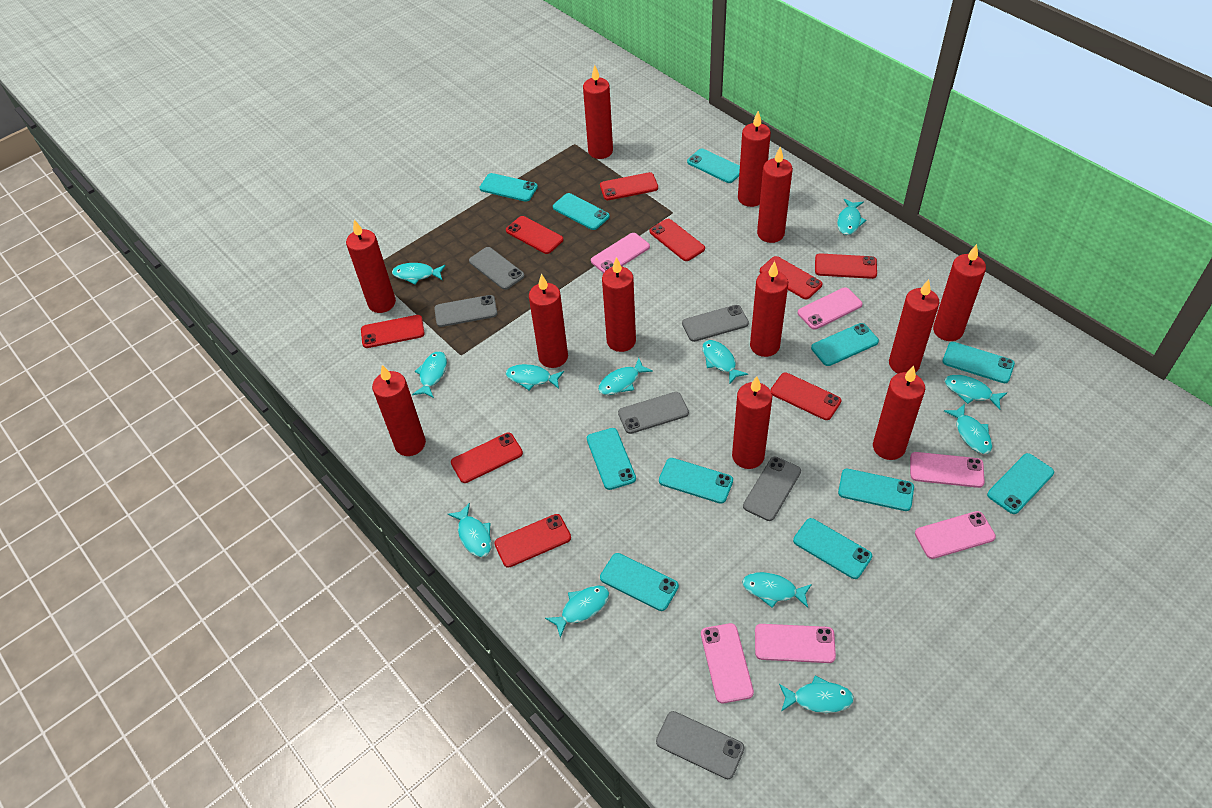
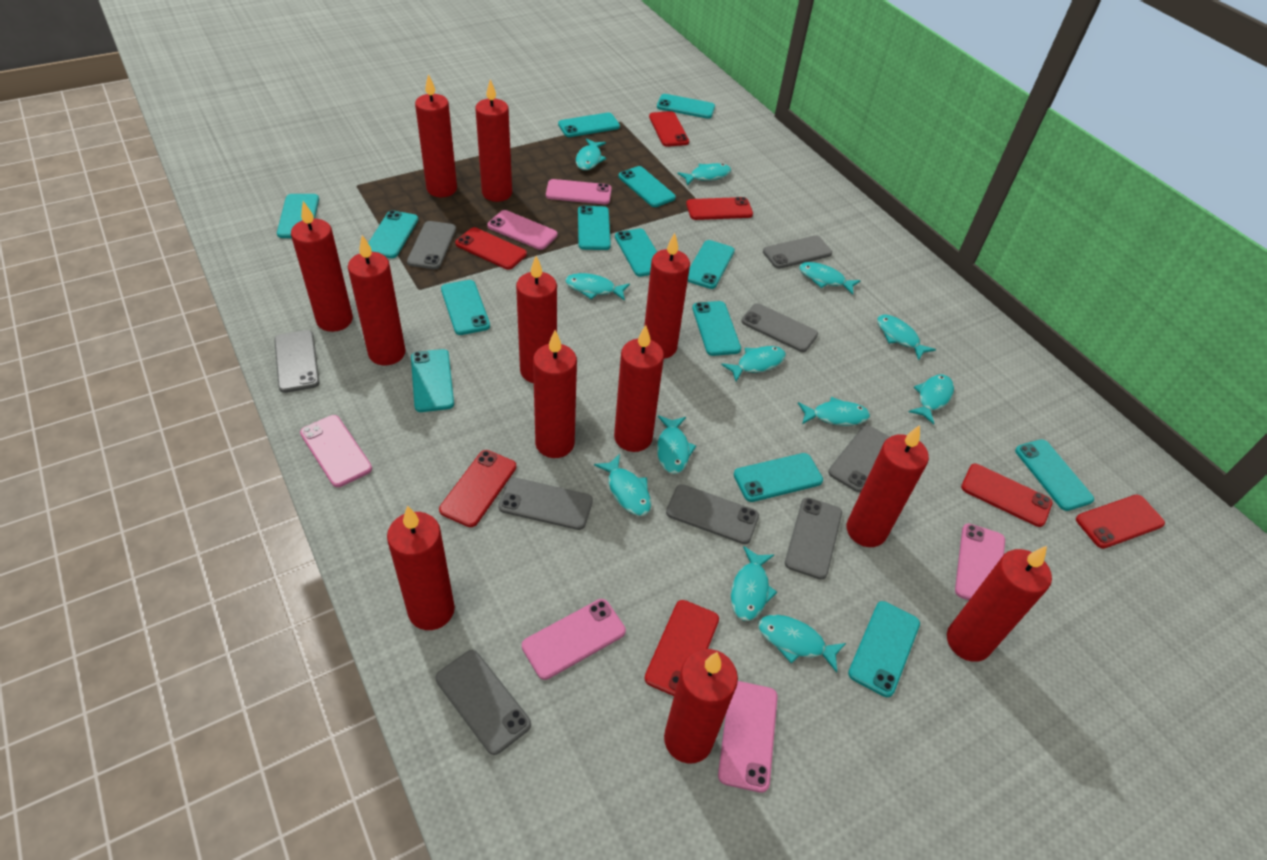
grey phone: [434,295,497,327] [469,247,524,290] [618,392,689,434] [656,711,745,779] [682,305,749,342] [743,457,801,521] = 6 -> [274,330,320,393] [407,221,456,269] [436,650,531,755] [498,478,593,530] [666,484,759,544] [741,303,818,352] [763,235,832,269] [785,497,842,580] [828,425,890,492] = 9
red phone: [361,315,425,348] [451,433,523,483] [494,514,571,568] [506,216,563,254] [600,172,658,200] [650,219,705,261] [760,256,822,299] [770,373,842,420] [815,253,877,279] = 9 -> [439,450,516,527] [455,227,527,270] [644,600,719,696] [649,111,689,147] [686,197,753,220] [961,464,1052,527] [1076,495,1165,549] = 7
turquoise phone: [479,173,538,202] [553,193,610,230] [587,428,636,490] [600,553,679,611] [659,458,733,504] [687,148,740,183] [793,518,872,579] [811,323,879,366] [838,469,914,511] [942,342,1015,383] [987,453,1054,514] = 11 -> [277,194,319,238] [368,210,418,258] [411,349,454,412] [441,280,490,335] [558,112,620,137] [578,206,611,250] [615,228,657,277] [619,166,676,207] [657,94,715,119] [687,240,735,289] [692,301,741,356] [734,453,823,502] [848,601,920,697] [1015,439,1094,511] = 14

